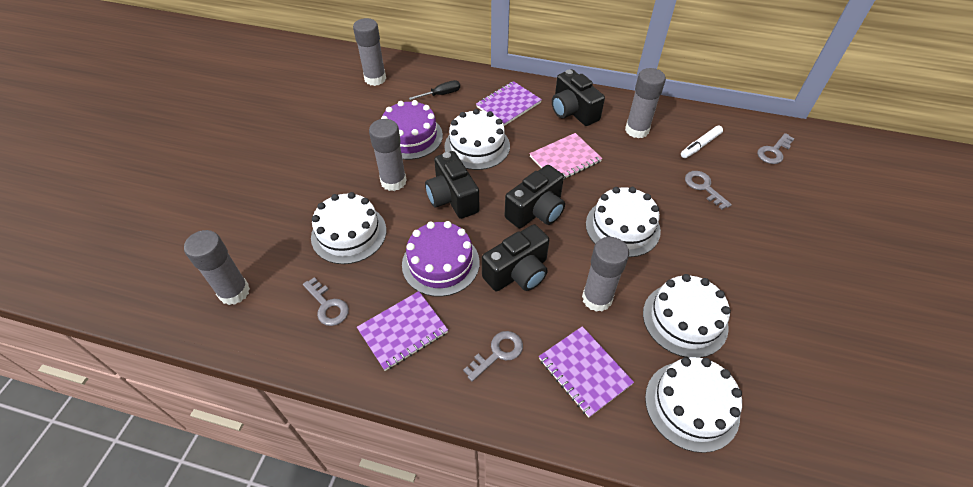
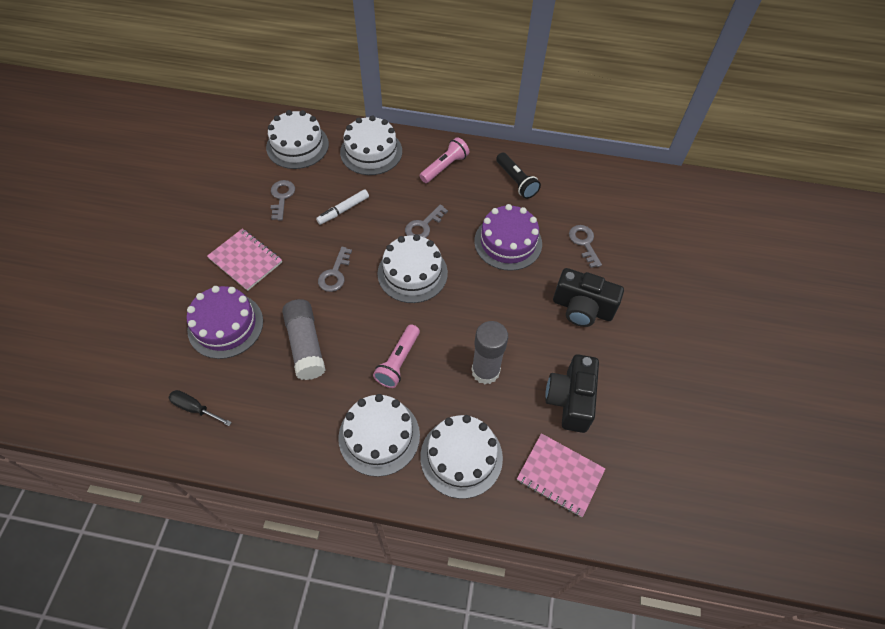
black camera: [425,151,479,219] [482,224,549,291] [505,165,565,229] [552,69,605,126] = 4 -> [545,354,599,433] [553,268,624,327] = 2
black flashlight: none = 0 -> [496,153,541,199] = 1
grey glue stick: [184,230,250,305] [353,18,386,86] [369,119,407,191] [582,237,629,312] [625,68,666,138] = 5 -> [282,299,326,380] [471,321,508,384] = 2
pink flashlight: none = 0 -> [373,324,420,388] [419,137,469,183] = 2
pink notebook: [530,133,602,180] = 1 -> [207,229,282,291] [517,433,605,517] = 2
purple notebook: [357,291,448,371] [476,81,542,126] [539,326,634,417] = 3 -> none = 0

